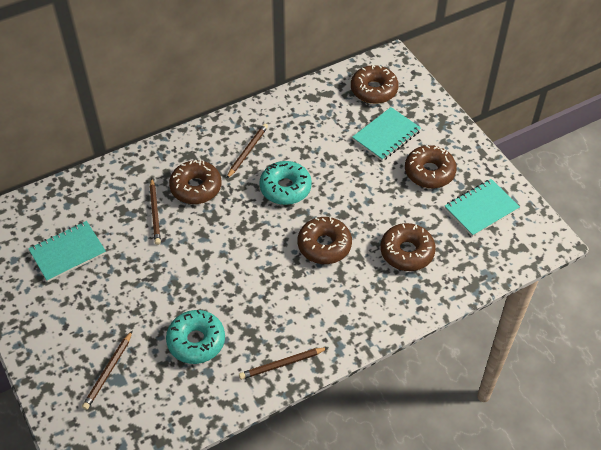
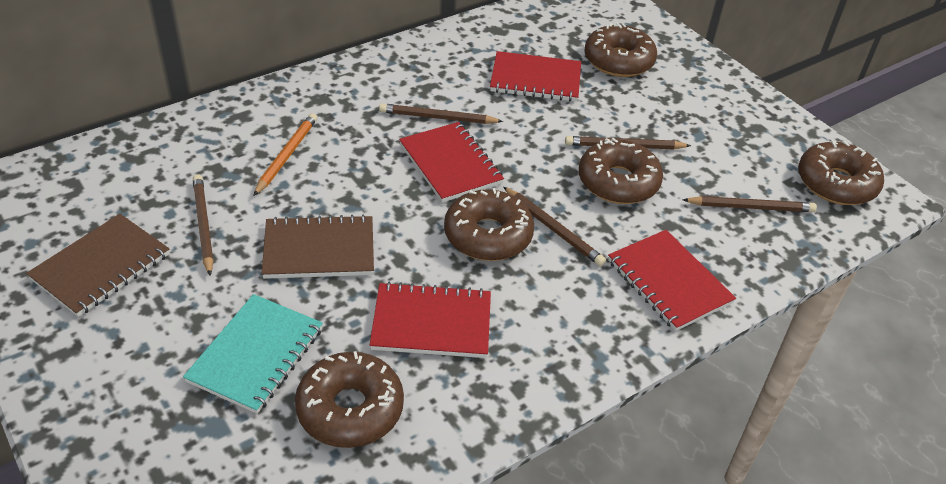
brown notebook: none = 0 -> [26,214,170,317] [262,214,374,279] = 2
brown pencil: [82,330,133,410] [150,178,161,245] [226,124,268,179] [239,347,328,380] = 4 -> [193,174,214,276] [379,103,503,124] [503,187,606,266] [565,136,691,149] [682,196,817,212] = 5
orange pencil: none = 0 -> [253,113,317,196] = 1
red notebook: none = 0 -> [370,282,491,358] [399,122,504,203] [490,51,581,102] [608,230,736,331] = 4
turquoise donut: [166,310,225,364] [259,161,312,205] = 2 -> none = 0
turquoise notebook: [28,221,106,282] [352,107,421,161] [445,179,520,237] = 3 -> [183,294,323,414] = 1

